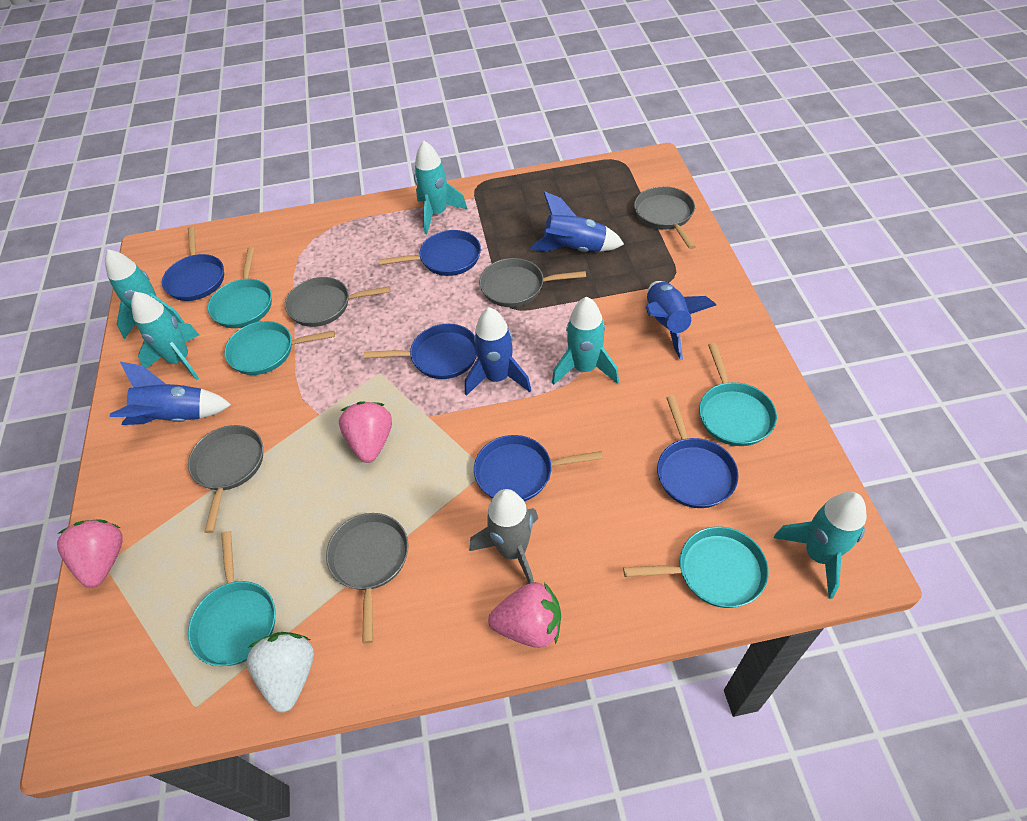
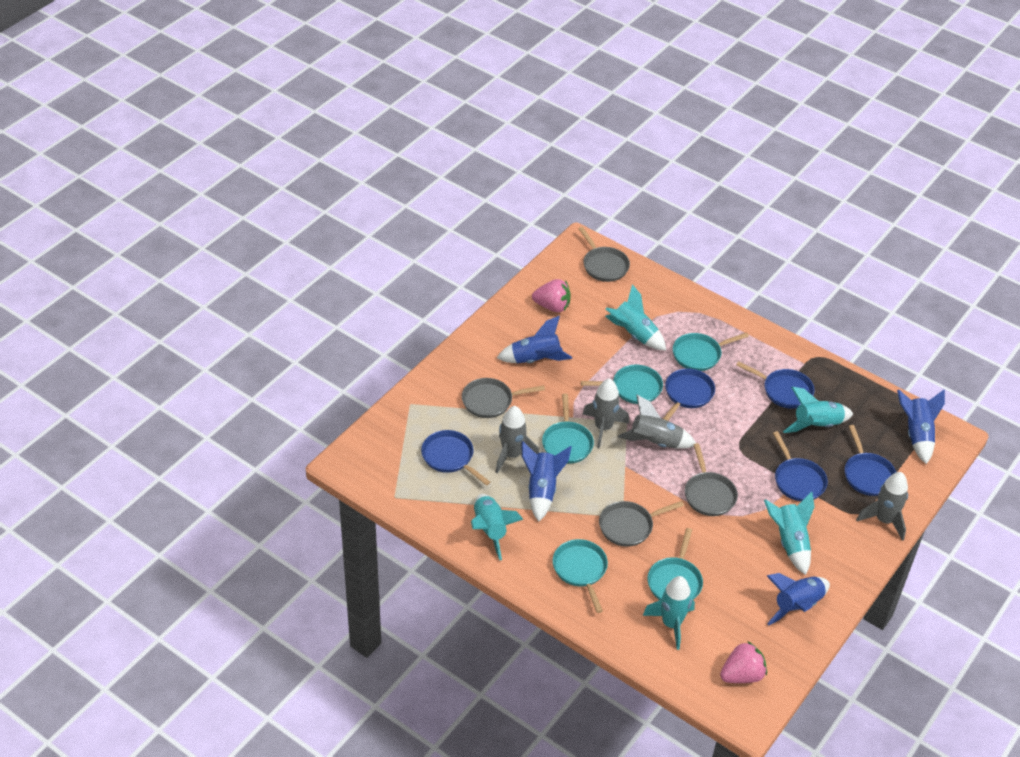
grey pan: [188,425,263,533] [285,277,390,327] [326,513,409,644] [479,258,586,307] [634,186,696,249] = 5 -> [462,378,545,418] [578,227,630,282] [599,501,684,547] [685,443,738,516] = 4
grey rocket: [470,489,538,583] = 1 -> [496,406,539,474] [583,378,629,449] [618,395,696,449] [856,472,908,541] = 4
pink strawberry: [57,519,123,588] [339,401,392,463] [488,582,561,648] = 3 -> [532,279,571,312] [720,641,767,683] = 2
white strawberry: [247,632,314,713] = 1 -> none = 0

